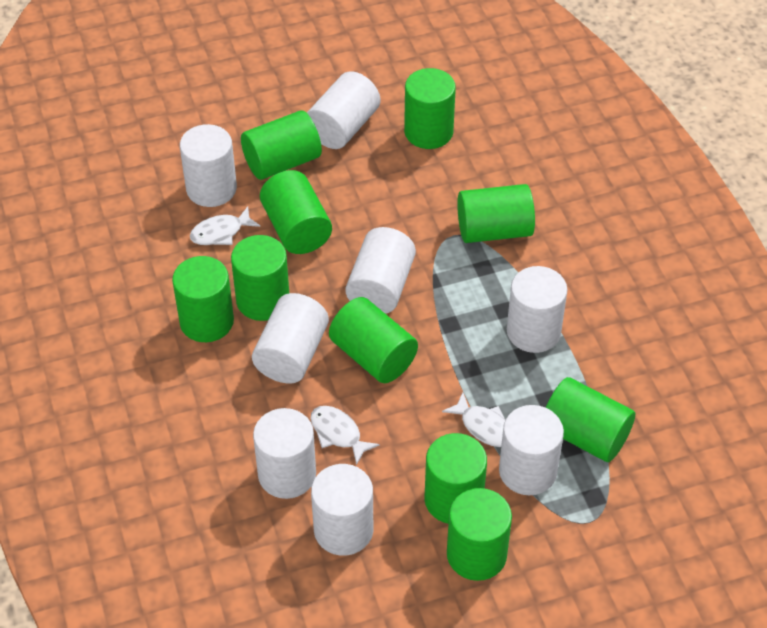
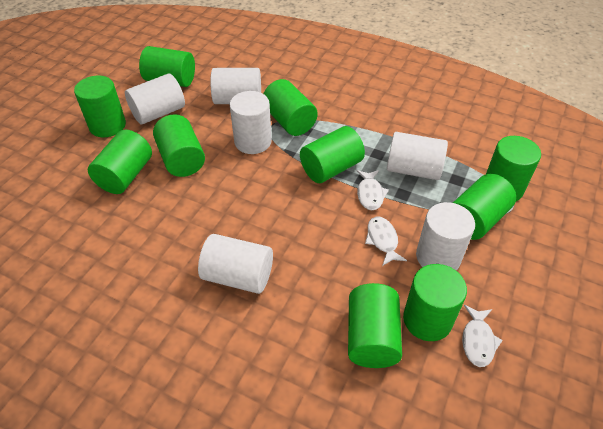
white cylinder: [180,124,237,207] [252,293,329,384] [253,408,316,499] [307,71,380,149] [311,464,373,556] [345,227,416,314] [499,405,564,495] [507,266,568,353] = 8 -> [125,73,185,125] [198,234,273,294] [210,68,261,104] [230,91,272,154] [387,132,448,180] [416,202,475,270] = 6

